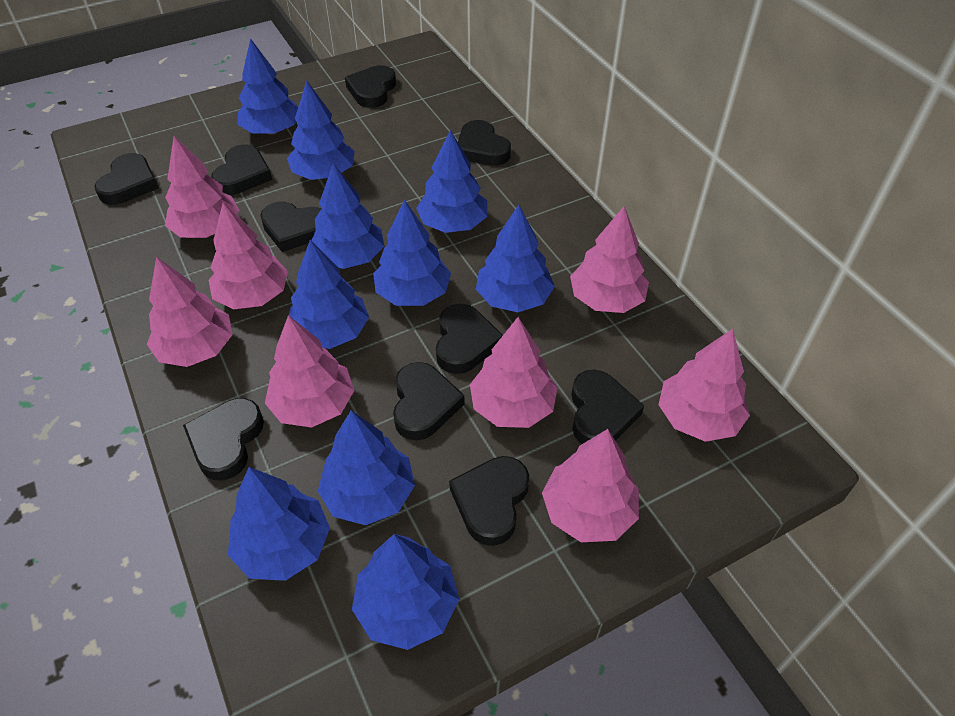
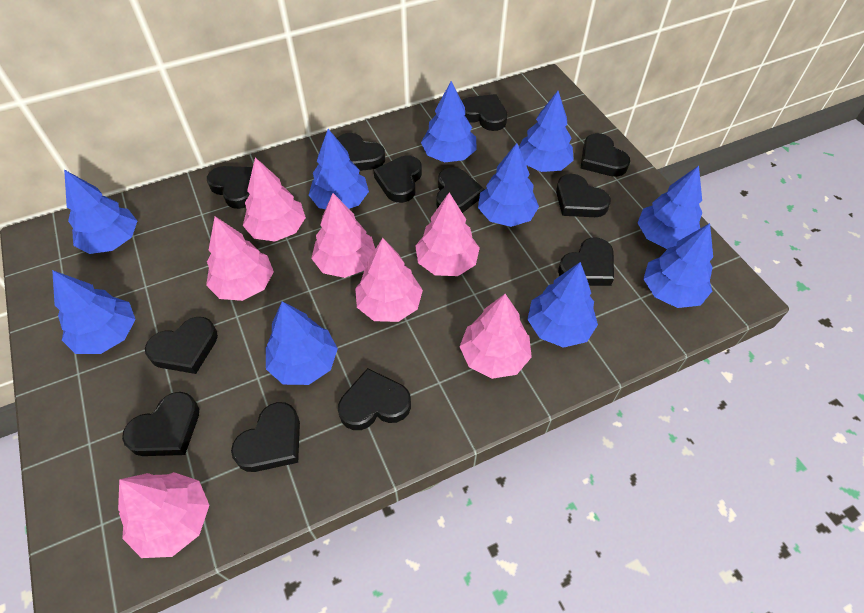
black heart: [95,153,159,205] [183,398,264,480] [211,144,272,195] [260,202,321,252] [345,65,396,108] [393,362,465,440] [436,304,503,374] [449,456,529,546] [458,120,511,166] [571,370,644,444] = 10 -> [122,392,199,456] [145,317,218,374] [207,166,253,209] [231,402,300,472] [337,133,385,171] [338,368,411,430] [374,156,422,203] [436,167,484,213] [461,94,508,131] [556,174,611,217] [558,237,614,286] [580,133,630,177] = 12
pink tree: [147,257,233,367] [165,136,239,238] [209,202,288,309] [265,315,354,428] [470,317,558,428] [542,429,639,542] [570,206,649,313] [658,329,750,442] = 8 -> [118,472,209,558] [206,216,274,301] [243,157,306,242] [311,193,375,278] [355,238,423,322] [415,192,480,276] [459,294,532,379] = 7

